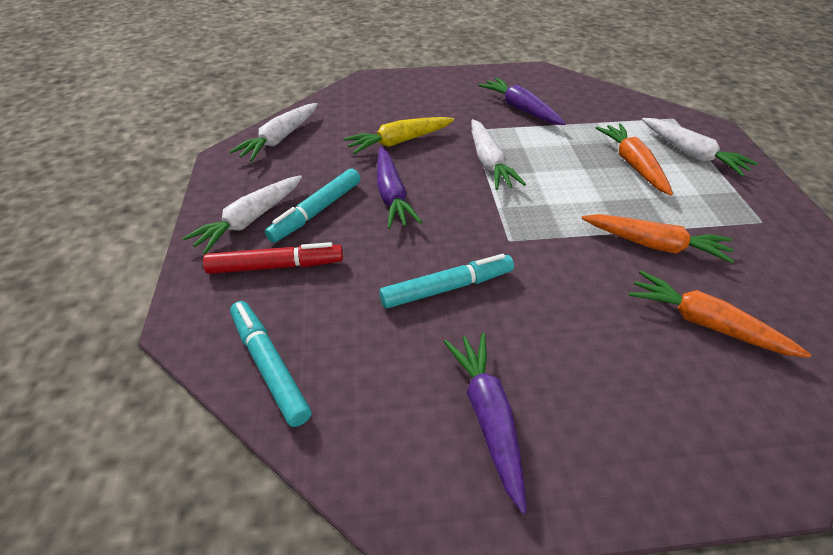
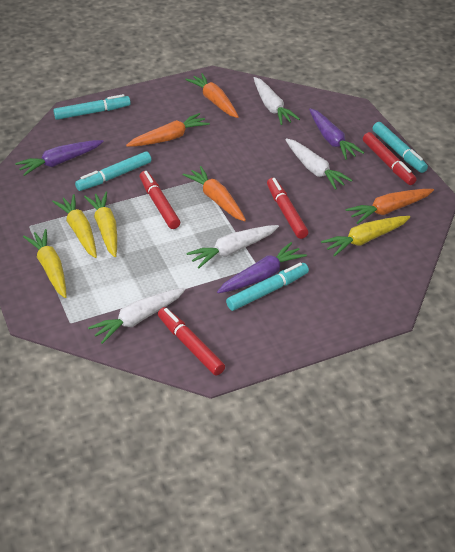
orange carrot: [582,214,734,263] [596,123,673,195] [629,271,811,358] = 3 -> [126,113,210,147] [182,166,246,221] [185,73,239,118] [346,189,434,224] = 4
red marker: [203,242,343,274] = 1 -> [140,171,180,229] [158,307,225,375] [267,178,308,239] [363,132,416,185] = 4
turquoise marker: [230,301,312,427] [265,168,361,243] [379,254,514,309] = 3 -> [53,94,131,120] [75,151,151,191] [226,262,309,311] [372,122,428,173] = 4
yellow carrot: [343,117,454,154] = 1 -> [23,229,67,298] [52,194,97,258] [84,192,117,257] [321,216,410,257] = 4

